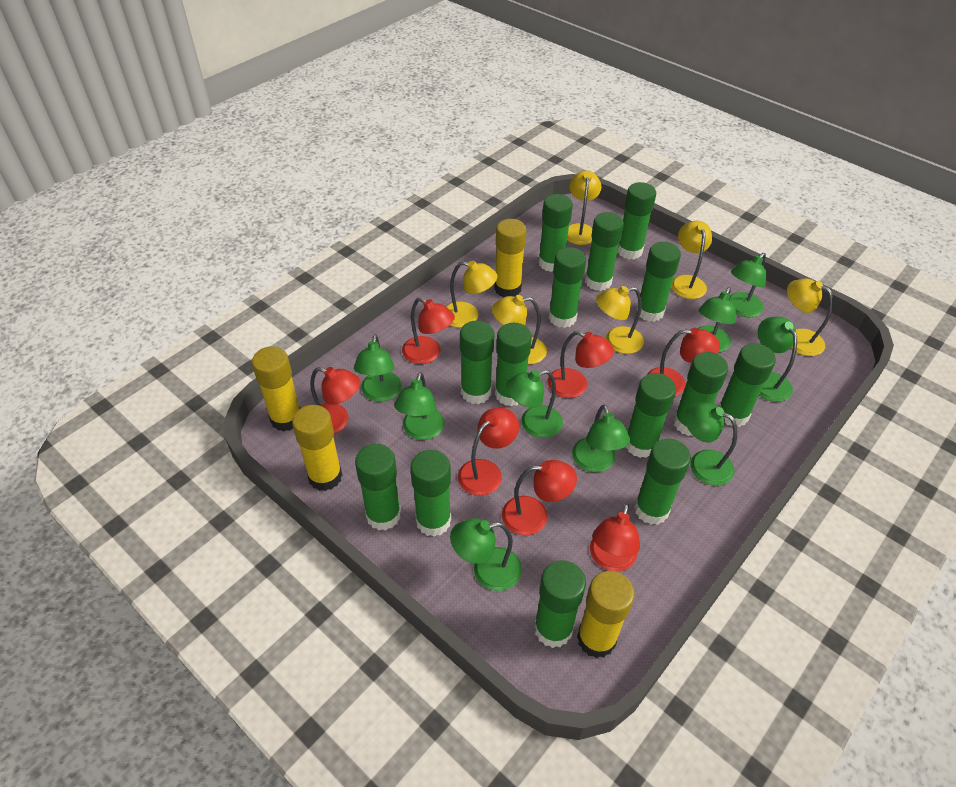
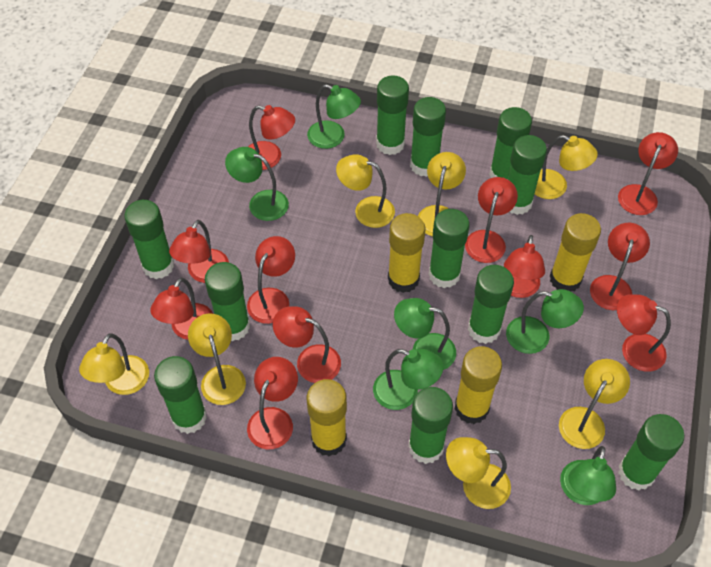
green glue stick: [355,444,401,531] [410,450,451,537] [460,320,494,404] [495,323,532,406] [534,560,586,648] [538,194,573,272] [549,247,586,328] [585,212,624,291] [617,182,656,259] [625,373,676,458] [634,439,691,525] [636,242,681,322] [673,352,728,436] [719,343,776,427] = 14 -> [124,200,174,279] [154,356,207,434] [205,262,250,341] [376,75,409,155] [408,387,453,464] [410,97,446,177] [428,209,470,288] [468,265,514,344] [489,107,532,179] [508,135,547,215] [618,414,685,491] = 11
green lamp: [354,334,402,402] [394,372,445,440] [450,518,522,591] [505,370,563,438] [572,404,630,472] [685,402,737,486] [698,287,736,353] [729,253,767,318] [758,317,797,402] = 9 -> [225,147,289,221] [307,84,361,149] [373,349,444,410] [394,298,456,370] [506,289,584,354] [560,446,616,505] = 6
red lamp: [310,367,360,434] [402,297,455,364] [458,408,519,496] [502,460,577,536] [547,331,614,398] [590,503,640,572] [647,328,720,396] = 7 -> [150,278,213,340] [169,220,229,283] [247,236,295,324] [247,357,298,449] [248,105,295,170] [273,306,341,383] [465,177,518,263] [504,235,545,298] [590,223,650,310] [617,295,671,372] [618,132,678,215] = 11
yellow lamp: [446,261,498,328] [492,295,547,364] [567,170,602,245] [596,286,644,354] [671,221,712,299] [787,279,833,356] = 6 -> [79,334,149,395] [188,313,246,405] [336,154,395,228] [418,152,466,236] [446,437,511,509] [535,135,598,199] [559,359,630,449] = 7

